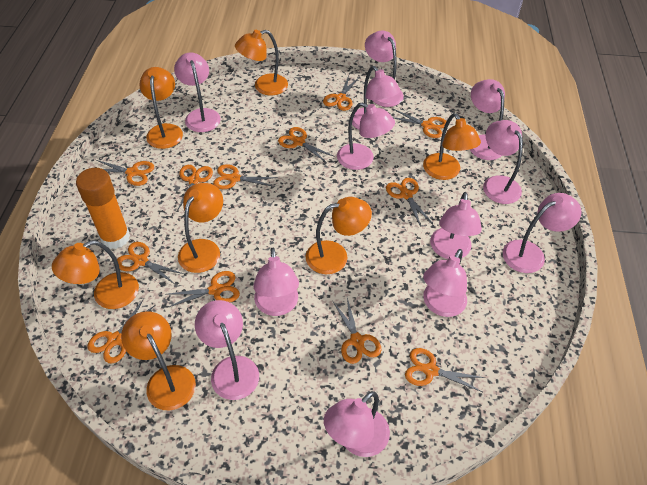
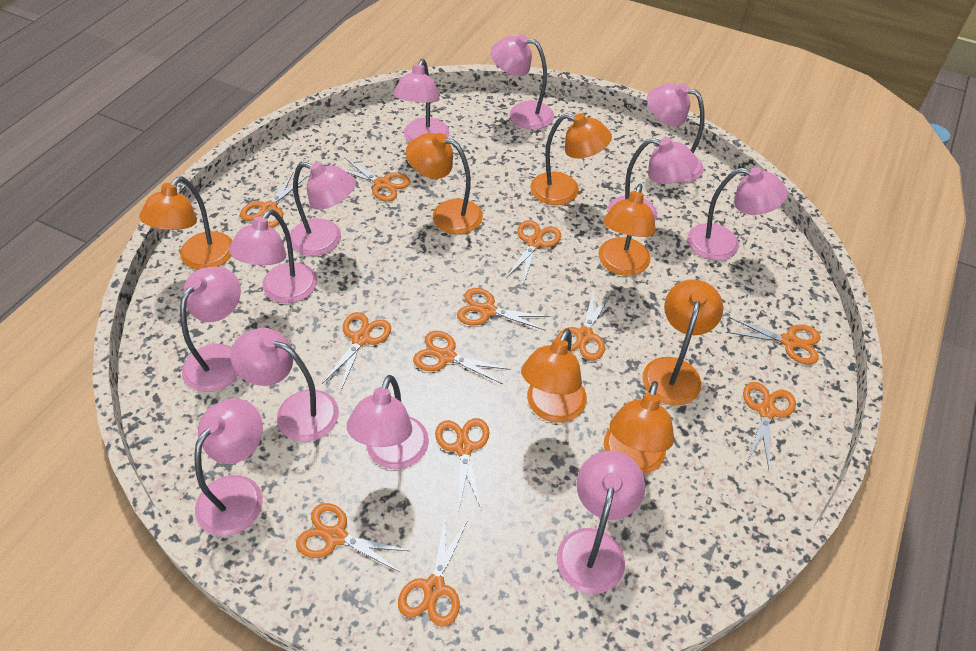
orange glue stick: [76,168,130,249] = 1 -> none = 0

